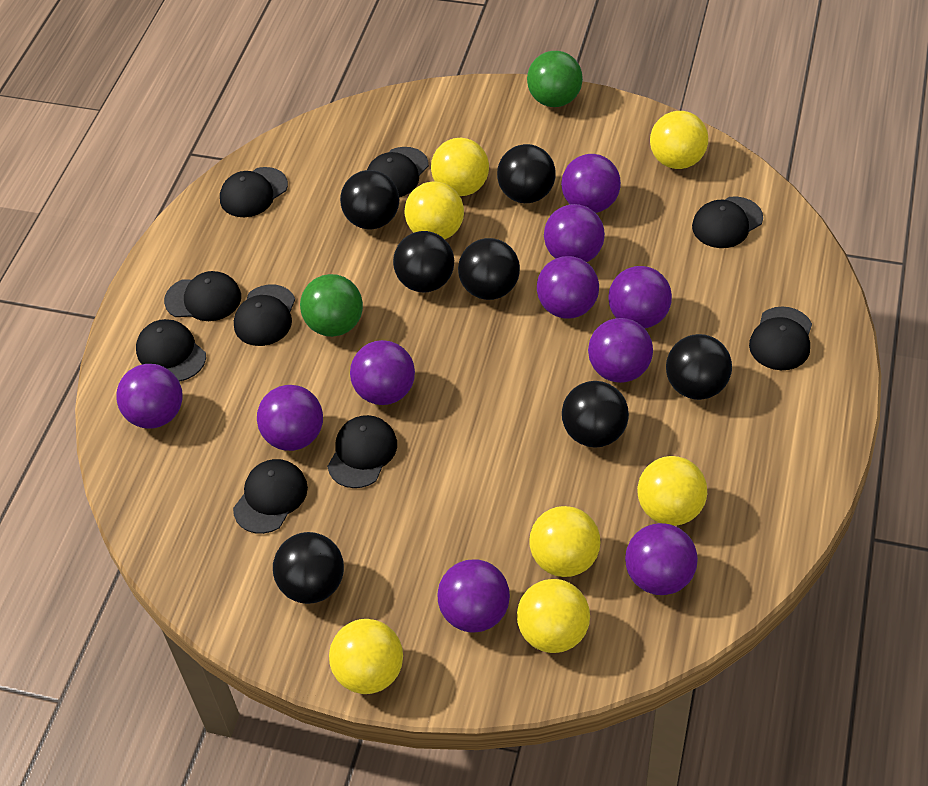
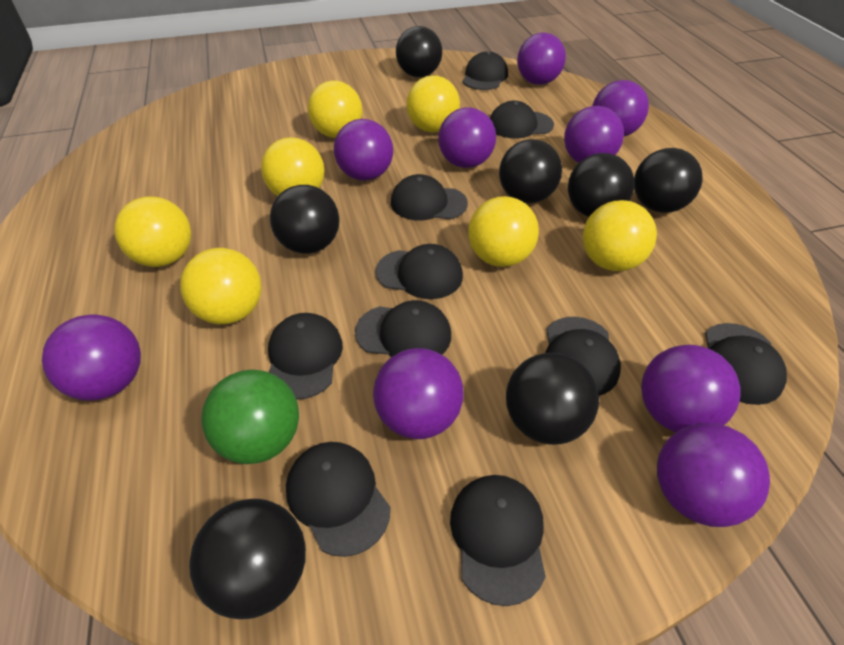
black cap: [136,319,206,381] [164,271,241,321] [220,167,288,217] [233,459,308,534] [234,285,295,346] [327,415,397,488] [367,147,429,197] [692,196,763,248] [749,306,812,370] = 9 -> [268,313,343,400] [286,442,391,557] [355,300,451,357] [376,244,463,299] [391,174,468,221] [450,475,546,606] [462,51,508,90] [490,101,554,138] [545,317,621,396] [705,323,787,405] = 10
green ball: [300,274,363,337] [527,51,583,107] = 2 -> [201,369,299,464] = 1
purple ball: [116,364,183,428] [257,385,323,451] [350,340,415,405] [438,559,510,633] [537,256,599,319] [544,204,605,262] [561,154,621,213] [588,318,653,383] [608,266,672,328] [625,523,698,595] = 10 -> [42,315,141,401] [334,119,393,181] [373,348,463,439] [438,107,496,168] [517,33,566,85] [564,106,624,163] [592,80,649,136] [641,345,741,432] [657,423,770,527] = 9

